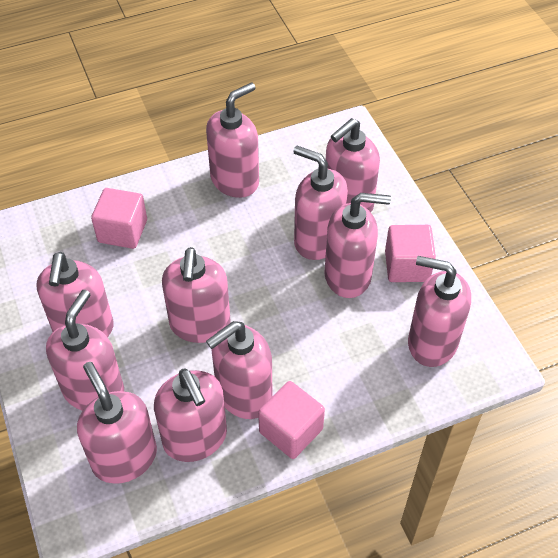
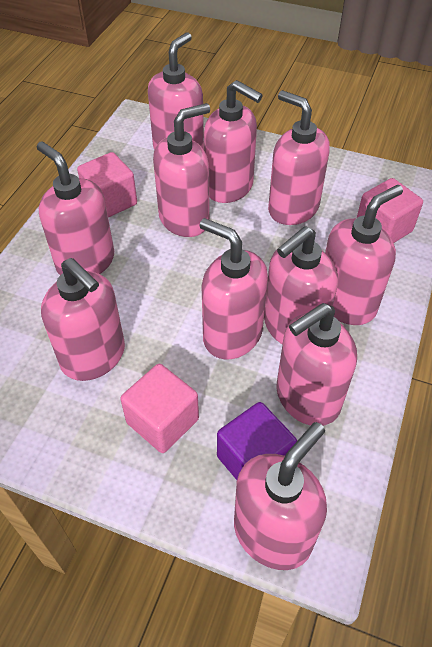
purple cube: none = 0 -> [217,402,297,480] = 1

